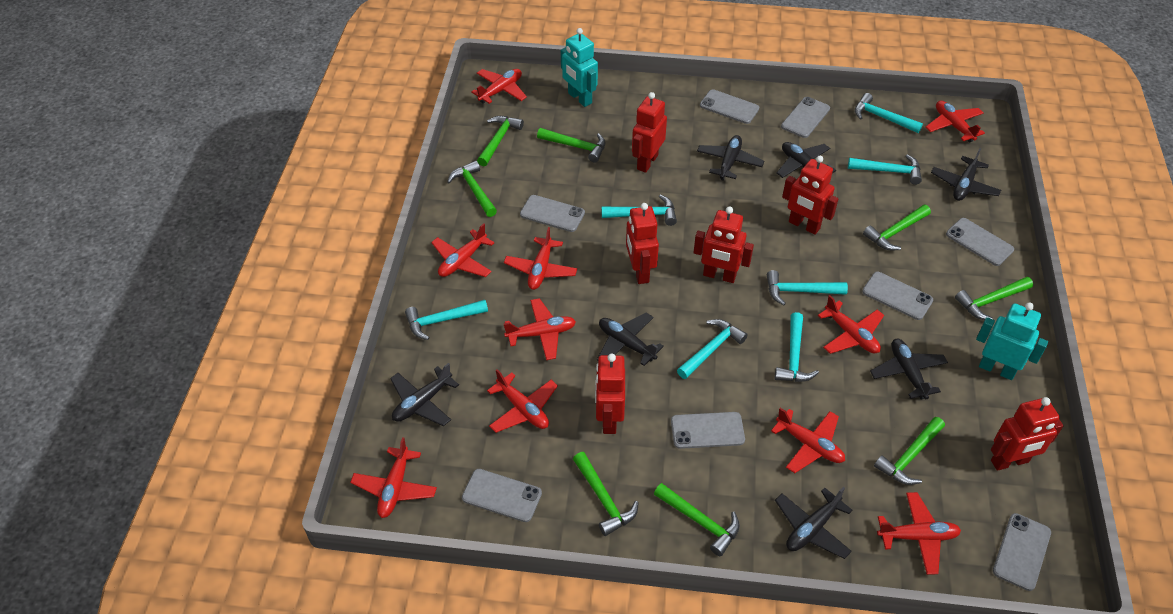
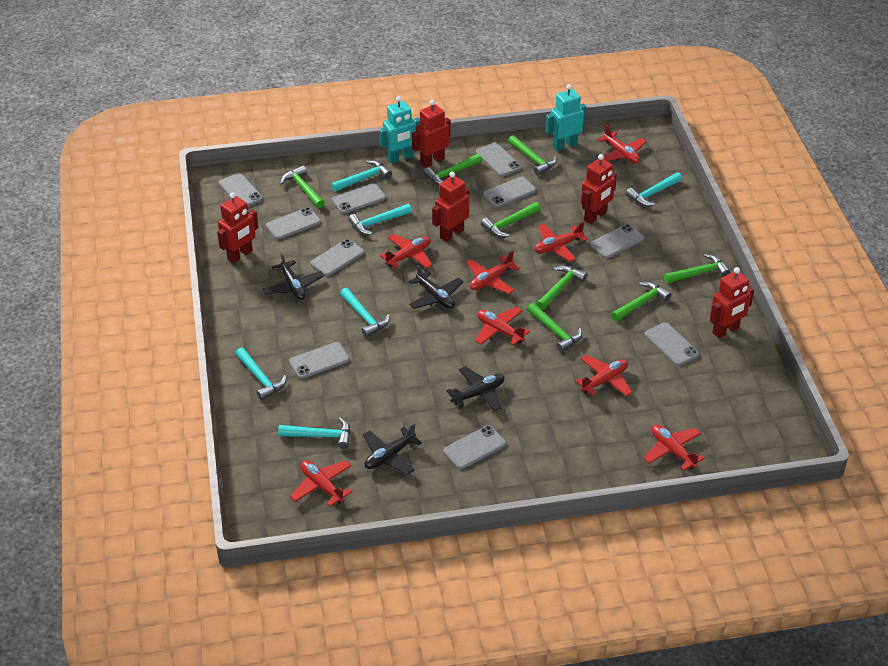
black plane: [390,363,459,426] [597,313,664,366] [697,135,764,180] [775,487,853,559] [777,142,836,178] [870,339,948,400] [931,148,1001,201] = 7 -> [263,252,324,300] [363,423,422,475] [409,265,464,309] [447,366,504,412] = 4
grey phone: [462,469,542,522] [520,195,585,232] [671,412,745,449] [700,89,759,124] [781,97,830,138] [862,272,933,320] [946,218,1014,266] [993,513,1051,591] = 8 -> [219,173,263,207] [266,207,321,240] [289,342,350,379] [310,239,364,276] [332,183,386,214] [443,425,506,469] [476,142,521,177] [483,176,536,207] [590,224,644,258] [645,322,699,366] = 10
red plane: [350,437,437,518] [431,223,494,277] [471,69,527,104] [487,369,558,433] [503,298,576,360] [504,227,577,290] [771,408,845,473] [818,295,884,354] [877,492,961,575] [925,101,985,143] = 10 -> [290,460,352,506] [380,234,432,269] [466,251,520,294] [475,307,530,346] [534,221,588,262] [575,355,632,396] [597,125,647,163] [643,425,705,471] = 8
red robot: [595,354,625,434] [626,203,659,284] [632,92,667,173] [694,206,754,283] [782,156,838,235] [991,397,1063,471] = 6 -> [217,192,259,263] [412,100,451,168] [432,172,469,242] [580,154,617,224] [710,267,754,338] = 5
turquoise hammer: [405,300,488,340] [602,195,677,226] [677,319,748,379] [767,270,848,305] [775,312,819,382] [848,154,922,185] [855,93,923,133] = 7 -> [235,347,287,400] [278,417,351,449] [331,160,392,192] [340,288,390,337] [348,204,412,235] [626,172,682,206] = 6

